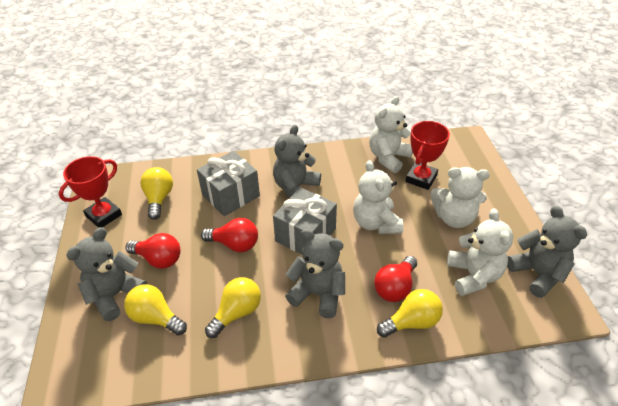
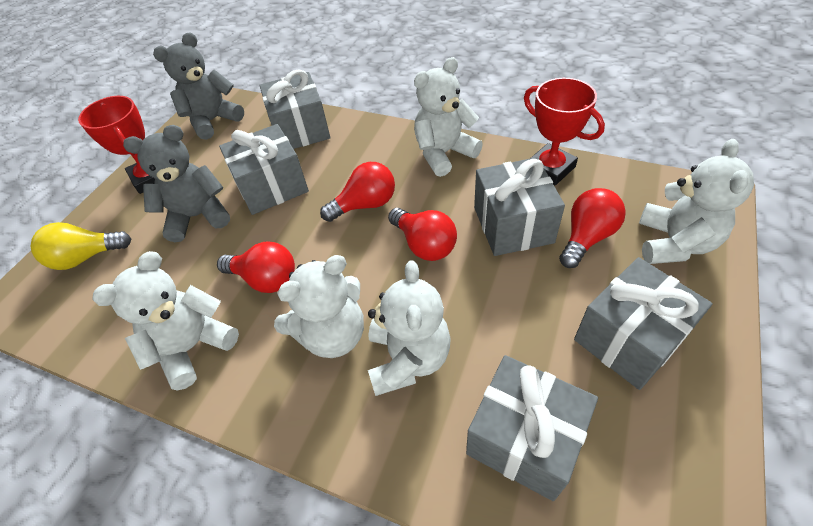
grey gift: [197,151,260,216] [273,187,337,255] = 2 -> [219,124,309,215] [259,69,330,149] [466,355,598,501] [474,157,565,256] [574,257,713,390] = 5
grey teddy bear: [66,227,147,321] [273,125,321,197] [285,229,345,318] [507,206,587,298] = 4 -> [123,125,230,242] [153,32,244,140] = 2
red light bulb: [126,233,180,269] [201,218,258,252] [374,256,417,302] = 3 -> [217,241,295,293] [320,162,395,222] [388,208,457,261] [559,188,626,268] = 4
white teddy bear: [353,160,403,234] [369,96,413,173] [431,167,490,228] [447,208,513,296] = 4 -> [92,251,239,390] [274,255,364,358] [368,260,451,396] [414,57,483,177] [639,139,754,264] = 5
yellow light bulb: [124,284,187,336] [140,167,173,220] [205,277,261,338] [377,289,443,338] = 4 -> [31,222,131,270] = 1

